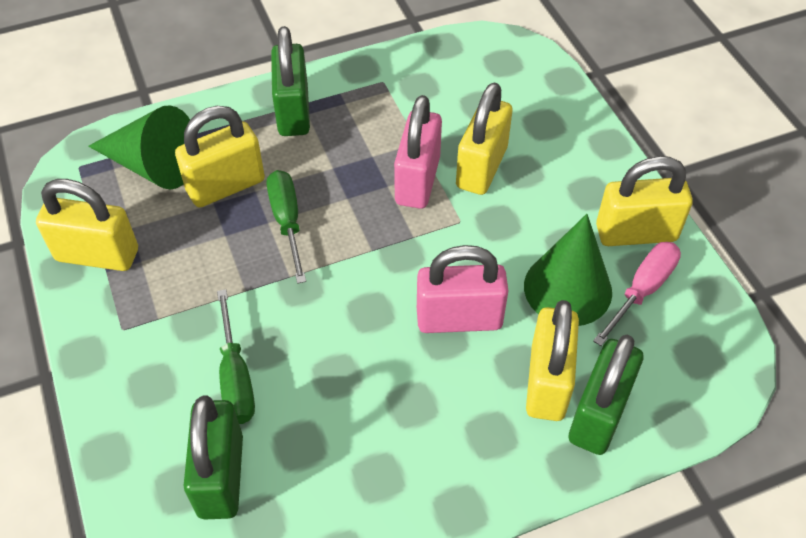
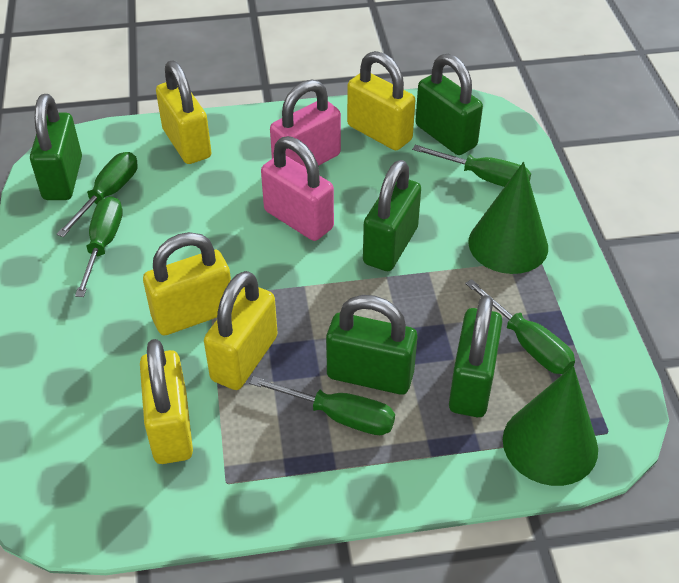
green padlock: [184,395,243,519] [271,26,310,136] [568,335,643,455] = 3 -> [30,94,82,200] [326,295,417,395] [363,160,421,271] [415,54,483,155] [449,295,503,417] = 5
green screwdriver: [217,289,255,424] [267,170,306,284] = 2 -> [57,152,138,237] [75,196,123,297] [249,376,395,435] [412,145,531,187] [465,279,575,374] = 5
pink screwdriver: [593,242,681,346] = 1 -> none = 0

